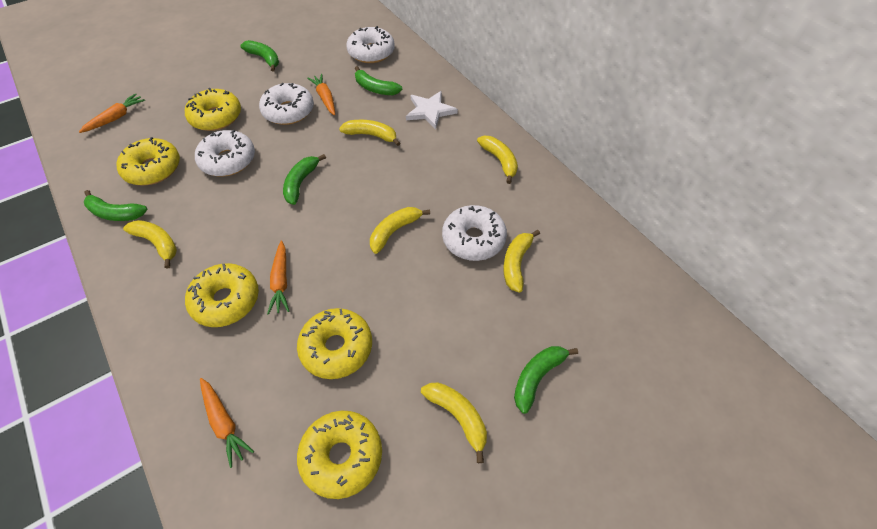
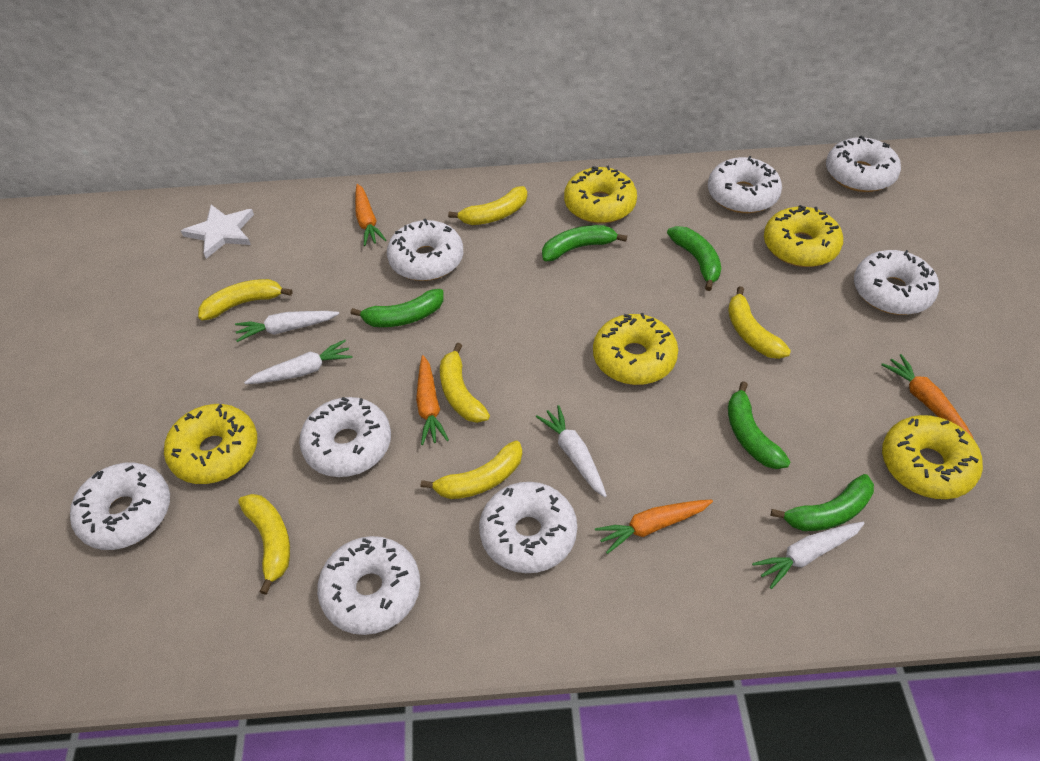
white carrot: none = 0 -> [235,311,339,342] [244,340,352,384] [536,405,607,497] [752,522,865,589] = 4
white donut: [195,130,255,177] [259,83,314,125] [346,26,395,63] [442,205,507,261] = 4 -> [70,463,170,550] [299,397,391,477] [317,536,420,635] [387,219,463,281] [479,482,577,573] [708,156,782,213] [826,136,901,192] [854,250,939,315] = 8

